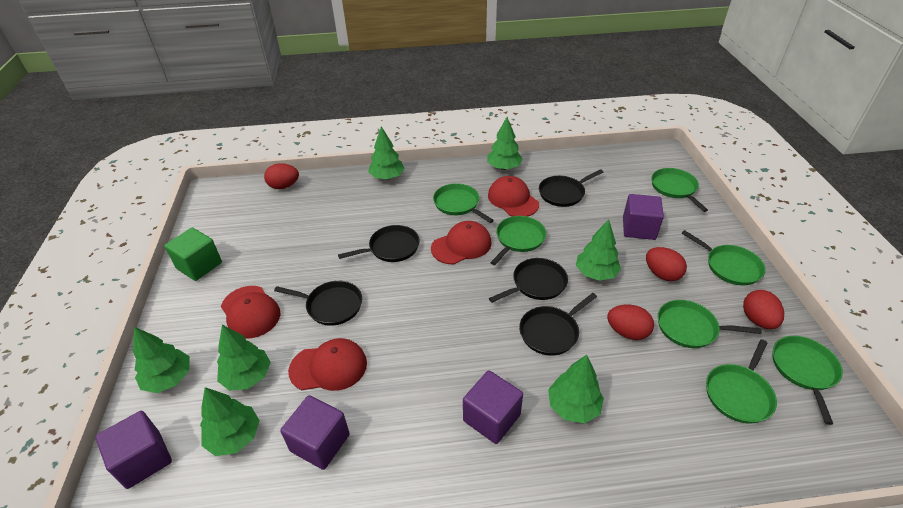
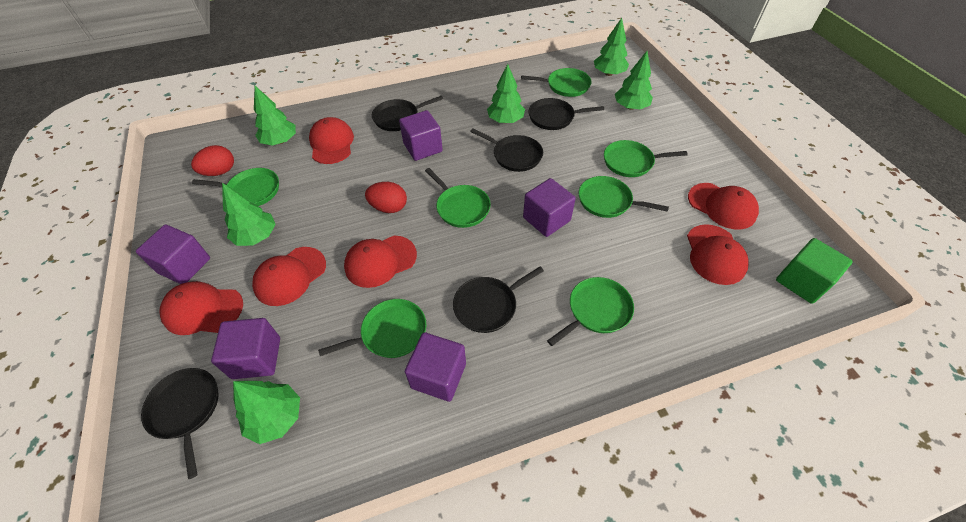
green tree: [133,327,190,393] [200,387,260,456] [217,325,271,391] [368,126,405,180] [487,117,523,170] [548,355,604,423] [576,219,621,281] = 7 -> [222,183,276,246] [233,381,300,444] [254,86,296,146] [487,64,525,123] [594,18,629,76] [615,51,653,110] = 6
purple cube: [95,411,172,489] [280,395,350,470] [463,370,523,444] [623,194,664,240] = 4 -> [136,225,210,284] [211,318,280,379] [399,110,443,161] [405,332,466,402] [523,178,576,237] = 5
red cap: [221,286,280,338] [288,338,367,391] [431,221,492,265] [488,176,539,217] = 4 -> [159,281,243,335] [252,247,326,306] [309,117,354,164] [344,235,417,288] [687,224,749,285] [688,183,759,230] = 6
red egg: [264,163,299,189] [607,304,654,340] [646,247,687,281] [743,290,784,329] = 4 -> [191,145,234,176] [365,182,407,213] = 2

